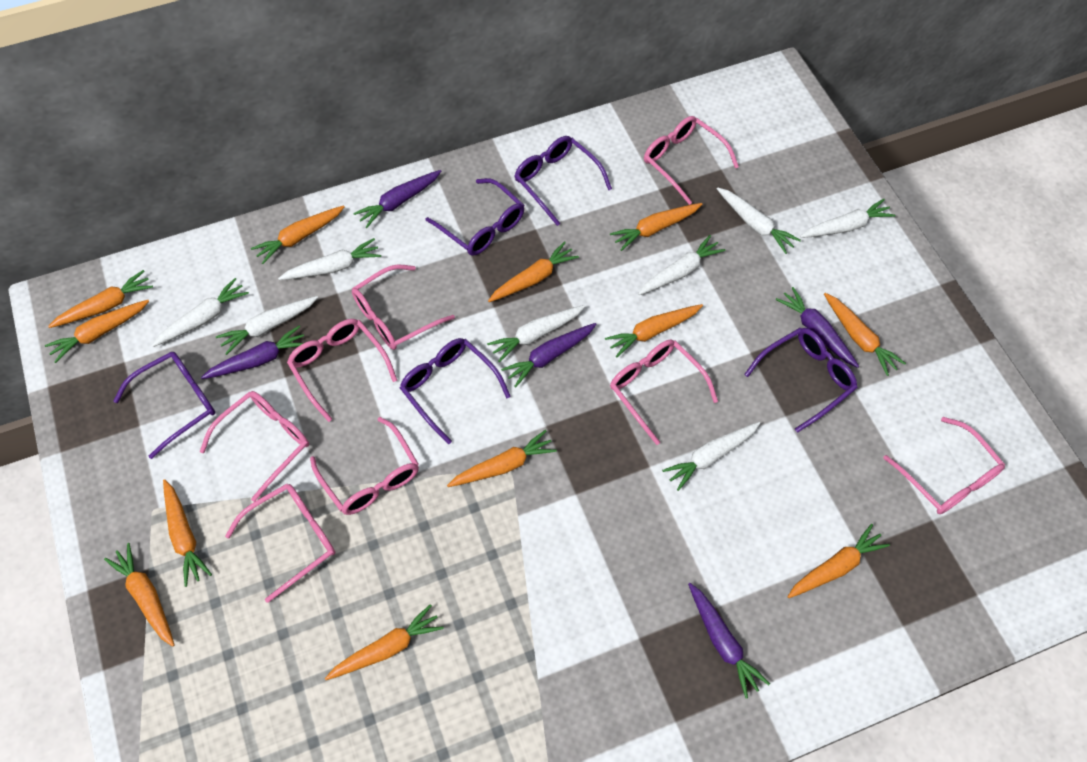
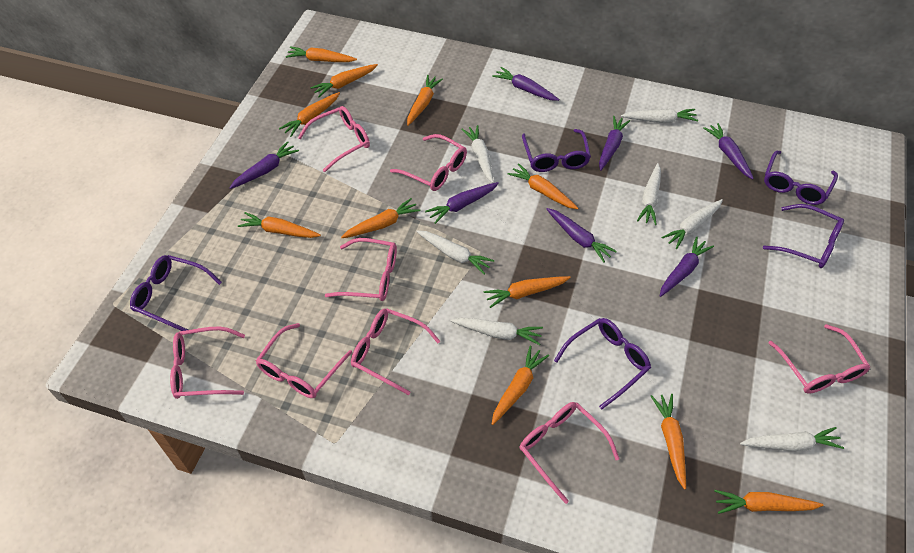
orange carrot: [45,300,149,363] [48,270,153,328] [104,543,174,647] [163,479,212,587] [251,206,345,264] [325,604,444,680] [447,430,557,487] [488,241,579,302] [605,304,703,357] [610,203,702,251] [788,524,890,598] [824,293,906,376] = 12 -> [238,212,321,238] [279,92,340,137] [286,47,357,62] [311,64,378,97] [341,198,420,238] [407,75,443,126] [483,276,571,308] [492,346,549,425] [507,163,578,209] [651,394,686,490] [714,490,823,514] = 11
purple carrot: [201,326,304,379] [353,170,441,228] [501,323,596,387] [688,583,770,699] [776,287,859,368] = 5 -> [229,141,299,189] [425,182,499,224] [492,67,559,101] [547,208,617,263] [599,116,630,171] [660,236,714,297] [703,123,754,179] = 7
white carrot: [152,278,249,347] [216,296,318,355] [278,238,381,280] [487,305,585,362] [638,235,725,295] [662,422,760,491] [717,187,801,254] [800,199,896,238] = 8 -> [416,230,494,275] [450,318,543,345] [461,125,494,183] [621,109,698,123] [637,163,661,225] [662,199,723,249] [740,427,844,451] = 7

